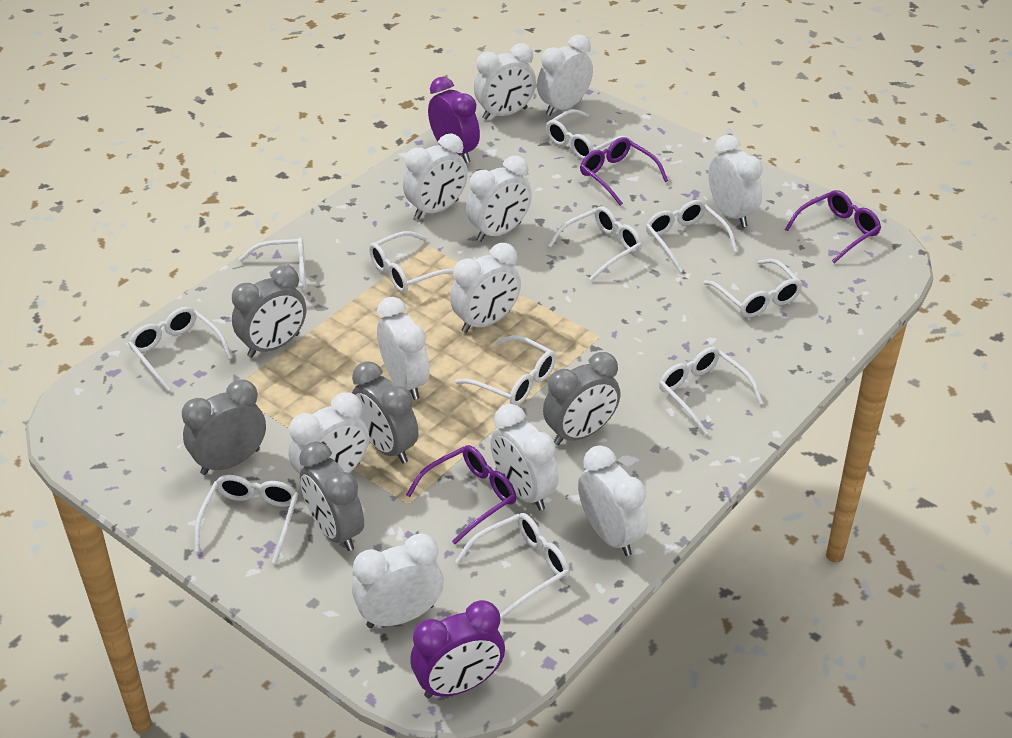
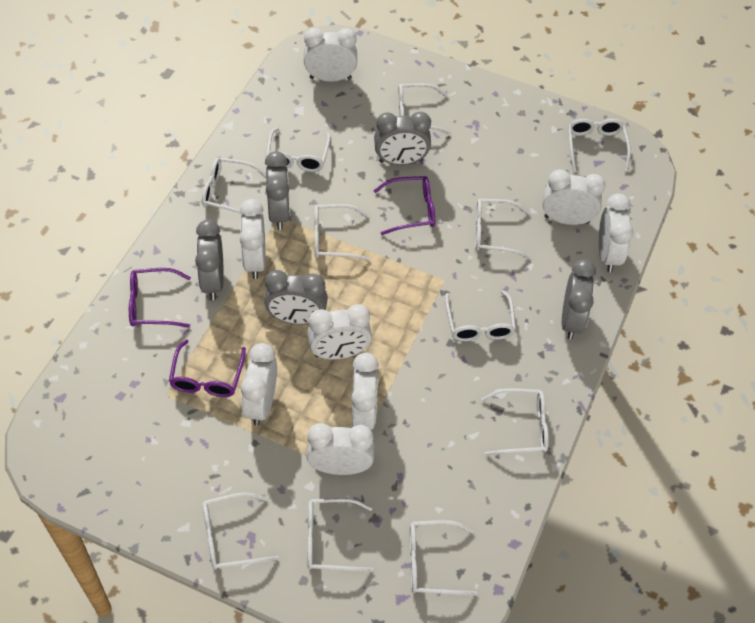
purple clock: [410,600,505,699] [428,77,480,163] = 2 -> none = 0
white clock: [288,392,369,475] [352,534,444,628] [377,297,429,400] [403,134,468,219] [450,243,521,333] [466,156,532,242] [474,43,536,120] [490,404,559,511] [537,34,593,116] [578,446,648,556] [708,135,763,227] = 11 -> [240,199,266,279] [241,343,277,426] [304,28,357,82] [306,423,374,475] [307,304,372,360] [351,353,379,430] [543,170,606,225] [599,194,633,272] = 8

